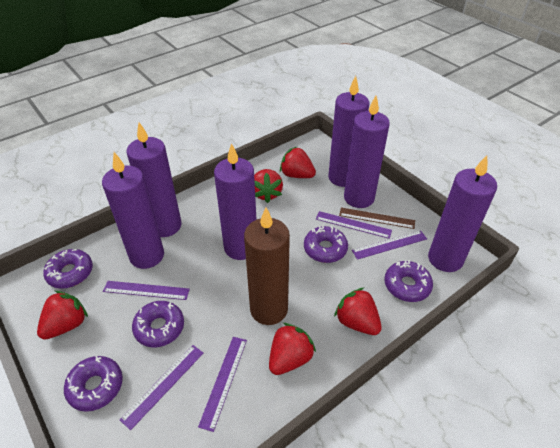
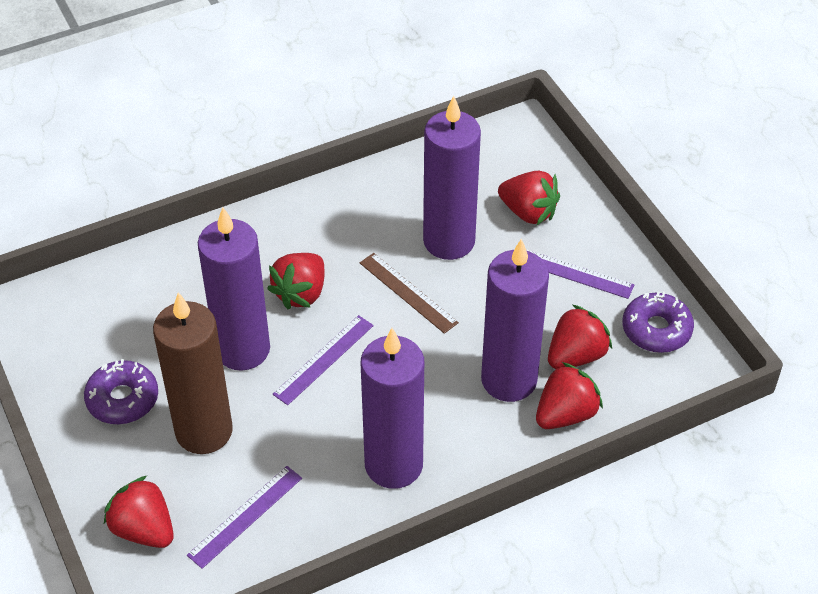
purple candle: [102,152,164,269] [126,123,181,237] [214,143,257,260] [328,76,369,187] [344,96,390,208] [428,155,497,272] = 6 -> [198,207,270,371] [361,328,424,489] [423,96,481,260] [481,238,549,402] = 4
purple donut: [43,249,93,289] [64,356,123,412] [132,301,184,347] [304,225,348,263] [384,260,433,302] = 5 -> [84,359,158,424] [622,292,694,353] = 2
purple ruler: [103,281,190,300] [120,345,203,430] [198,337,247,432] [316,211,392,239] [352,231,427,260] = 5 -> [187,466,302,569] [273,315,374,405] [526,249,634,299] = 3

